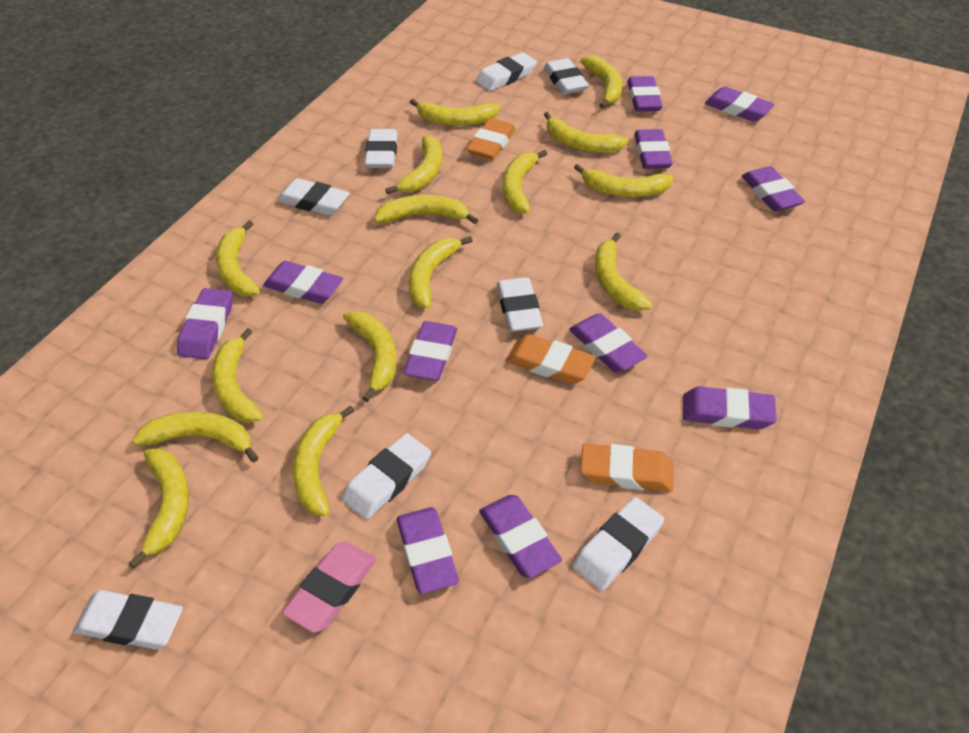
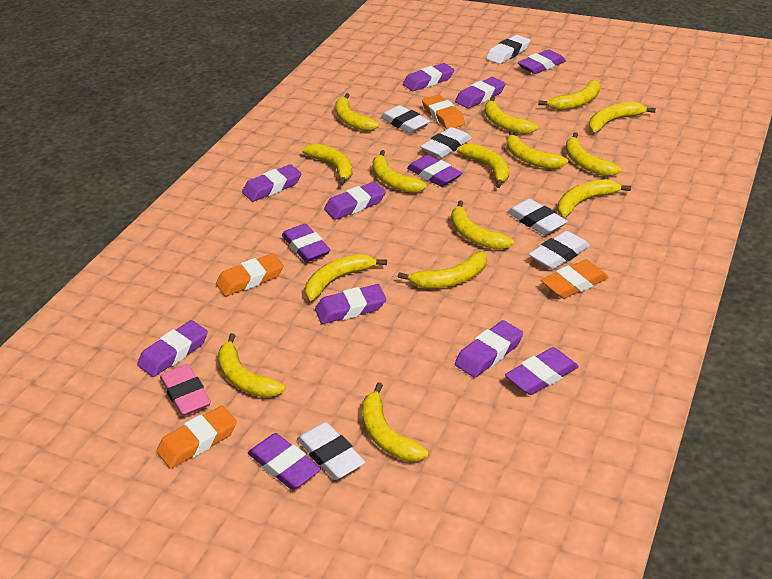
orange eraser: [466,118,516,159] [506,334,596,384] [580,443,674,492] = 3 -> [156,406,237,469] [216,253,284,296] [422,95,465,129] [541,260,609,299] = 4
purple eraser: [177,288,232,359] [263,261,343,304] [397,507,459,594] [403,321,457,381] [479,495,562,578] [569,313,647,372] [627,76,663,112] [634,129,673,169] [683,386,777,429] [705,87,775,122] [742,166,805,211] = 11 -> [137,320,208,377] [242,164,301,202] [248,433,321,490] [282,224,330,262] [315,284,386,324] [324,182,386,220] [403,63,454,91] [407,155,462,187] [455,77,505,109] [455,320,523,378] [505,347,579,395] [518,49,566,74] = 12
white eraser: [73,590,183,650] [277,178,350,216] [342,433,431,520] [365,129,398,168] [476,52,537,91] [497,277,543,332] [544,58,589,94] [573,497,664,591] = 8 -> [297,422,365,480] [381,105,430,134] [421,127,472,158] [486,35,530,64] [507,199,568,235] [529,231,590,270] = 6

